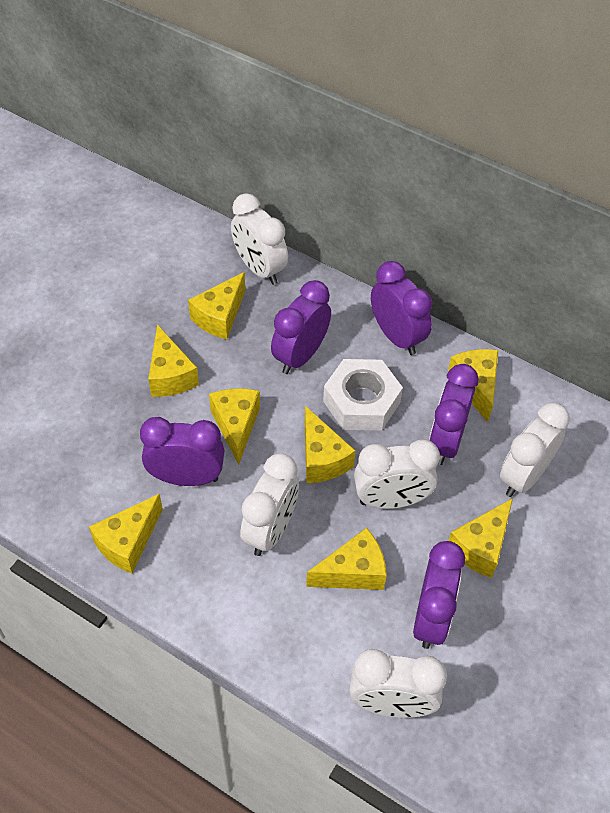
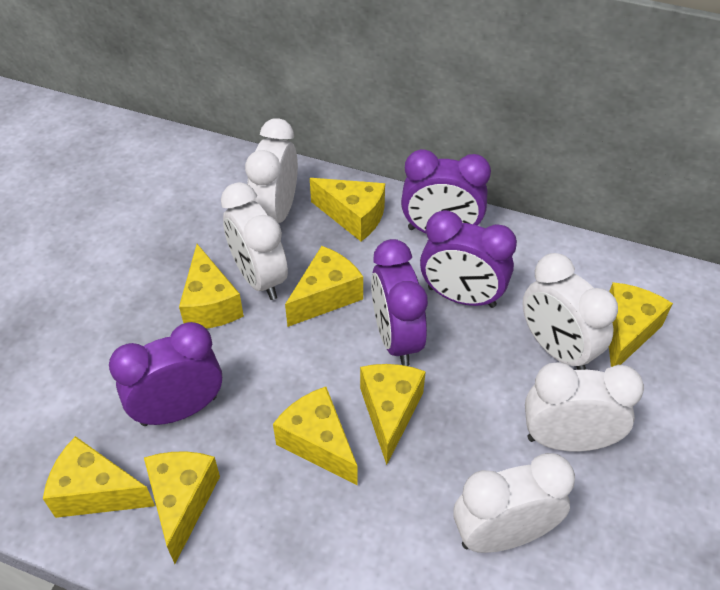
purple clock: [140,417,225,486] [271,280,331,374] [371,261,432,355] [413,541,465,649] [429,364,479,465] = 5 -> [109,322,222,426] [371,239,428,366] [401,149,491,233] [420,210,517,308] = 4
white nut: [323,359,403,430] = 1 -> none = 0

